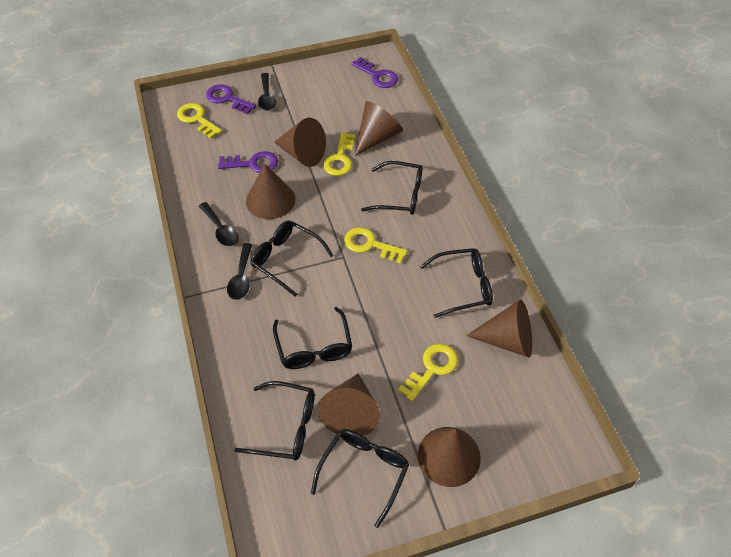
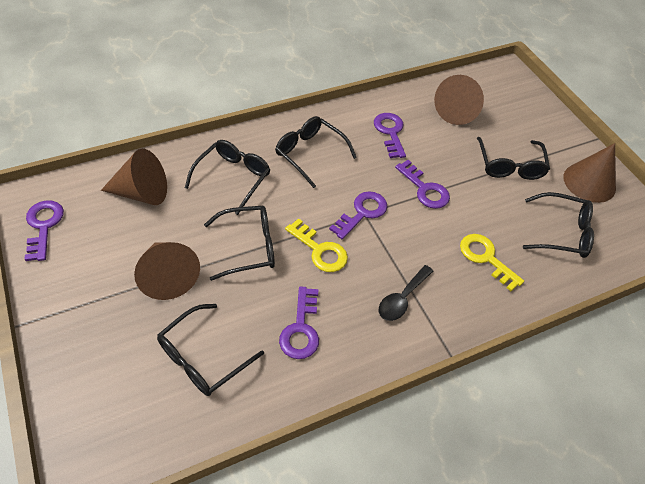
black spoon: [199,202,239,246] [227,243,252,300] [258,73,276,111] = 3 -> [379,265,433,321] = 1
brown cone: [246,164,295,219] [274,118,326,167] [318,373,380,436] [355,101,403,156] [418,427,481,487] [466,299,532,357] = 6 -> [101,149,167,205] [134,242,200,300] [434,75,484,125] [563,143,616,203] = 4
purple key: [206,84,256,114] [218,151,278,173] [351,57,398,88] = 3 -> [25,201,64,261] [279,286,319,359] [329,191,387,240] [374,113,406,158] [395,160,450,209] = 5
yellow key: [177,103,222,139] [323,132,356,176] [344,227,408,264] [398,344,458,401] = 4 -> [285,218,348,272] [460,234,524,291] = 2

